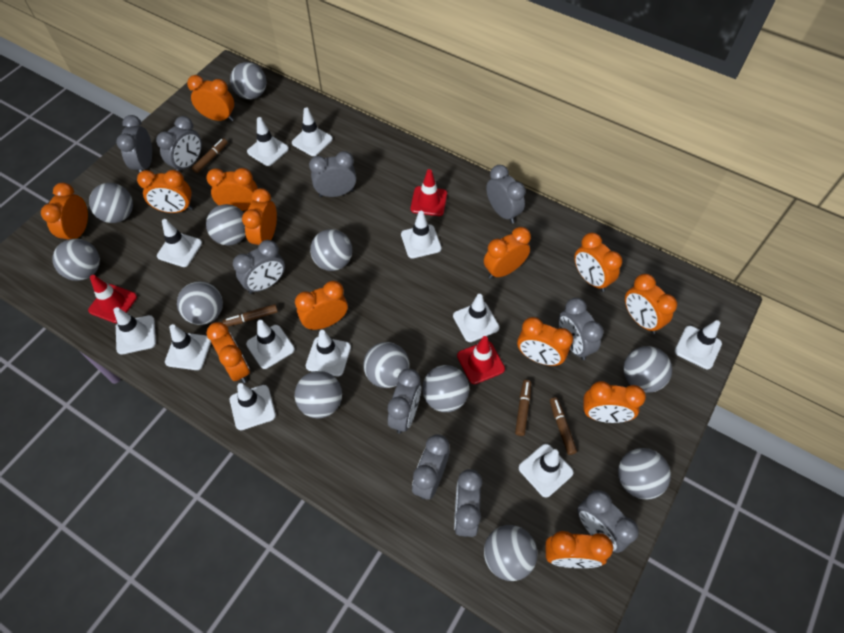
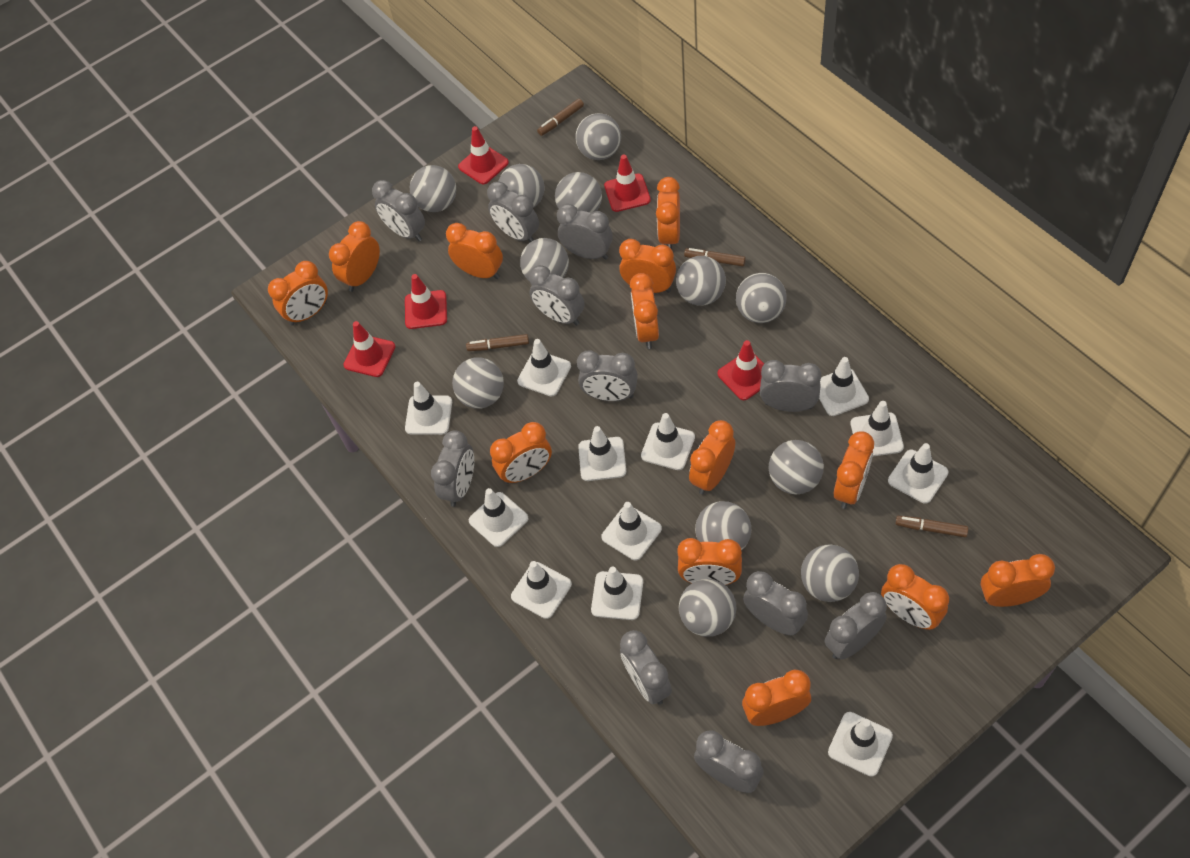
grey clock: [116,115,152,173] [156,116,202,172] [233,240,285,294] [309,151,356,197] [388,369,421,434] [412,434,450,499] [454,469,482,537] [486,165,526,224] [558,298,604,360] [577,490,639,553] = 10 -> [372,180,425,242] [431,430,474,507] [487,182,539,242] [529,265,584,326] [557,204,613,260] [577,350,638,401] [620,630,672,705] [694,730,763,793] [743,571,808,635] [760,360,821,412] [825,592,887,660] = 11
red traffic cone: [88,275,137,323] [411,169,447,216] [457,336,505,384] = 3 -> [343,321,396,377] [405,274,447,329] [458,126,509,184] [604,155,651,212] [718,340,764,400] = 5

